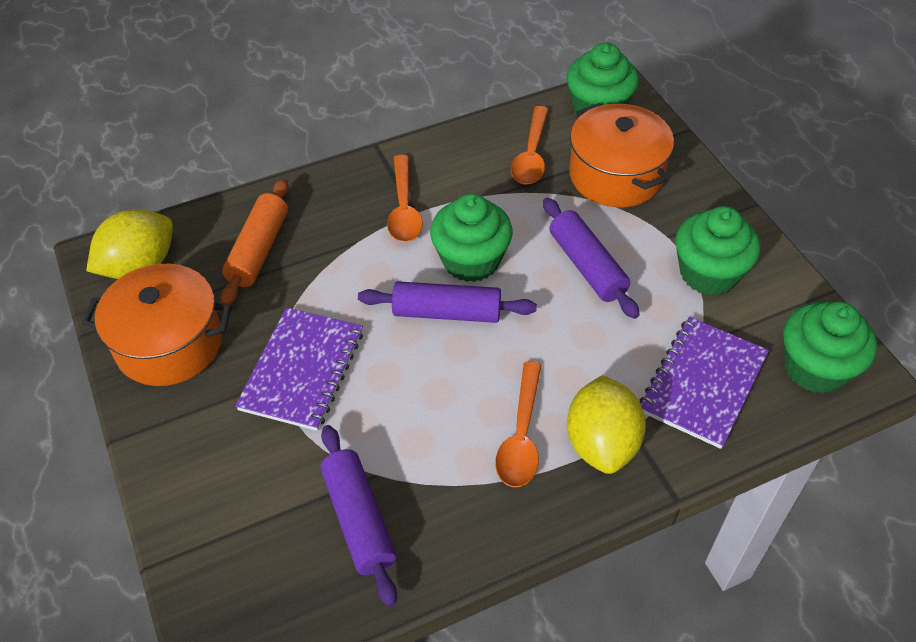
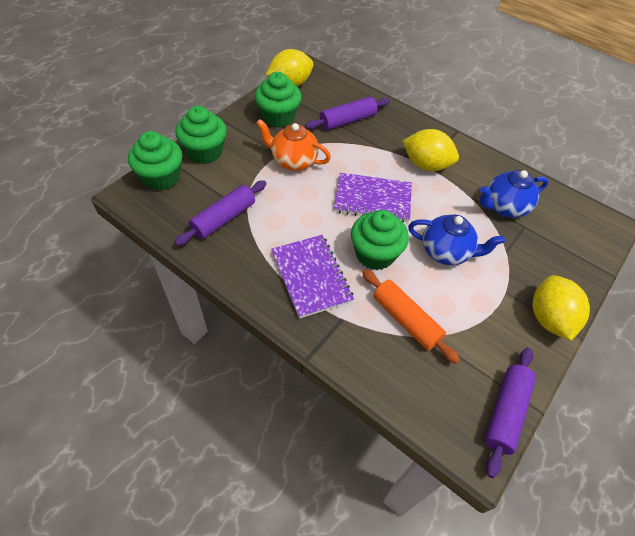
blue teapot: none = 0 -> [408,214,505,265] [480,170,548,218] = 2
orange pot: [82,264,232,386] [569,103,674,207] = 2 -> none = 0
orange spoon: [387,155,423,242] [495,361,542,487] [511,106,548,184] = 3 -> none = 0
orange teapot: none = 0 -> [256,119,331,171] = 1
yellow lemon: [86,209,173,279] [567,375,646,474] = 2 -> [266,49,313,86] [403,129,459,171] [533,275,590,341] = 3

